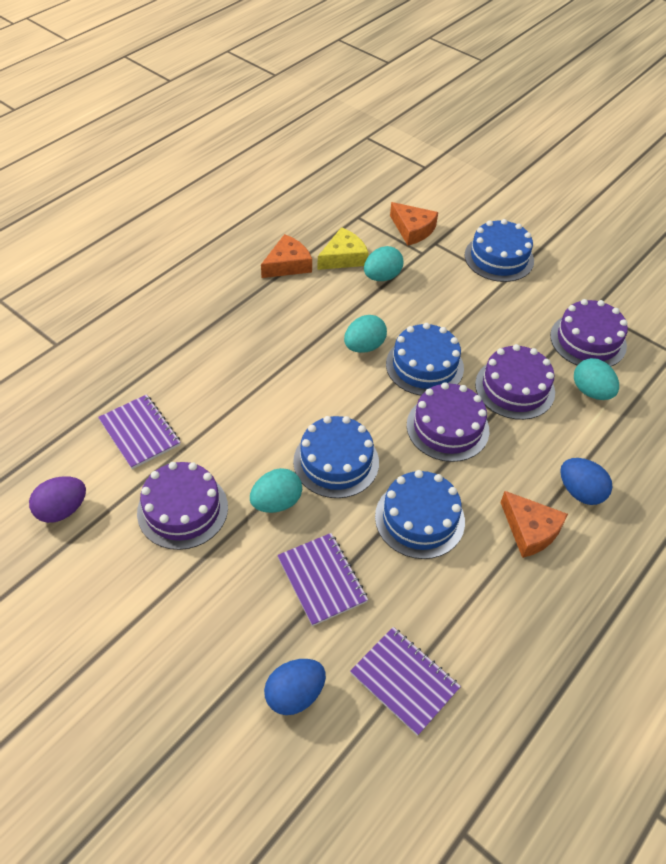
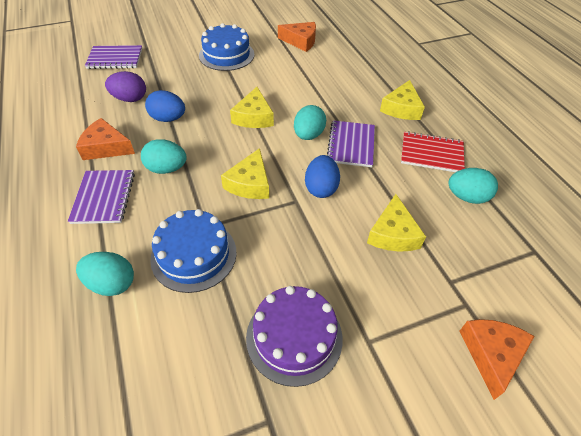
blue cake: [293,416,379,498] [375,470,465,559] [386,323,464,396] [464,219,534,282] = 4 -> [150,209,237,293] [199,23,255,71] = 2
purple cake: [137,462,228,550] [407,382,489,462] [475,344,555,420] [550,299,628,366] = 4 -> [246,286,343,387] = 1
red notebook: none = 0 -> [401,131,465,172] = 1
yellow cheese: [317,227,369,270] = 1 -> [221,148,269,199] [230,87,274,128] [367,194,426,252] [380,80,425,120] = 4

